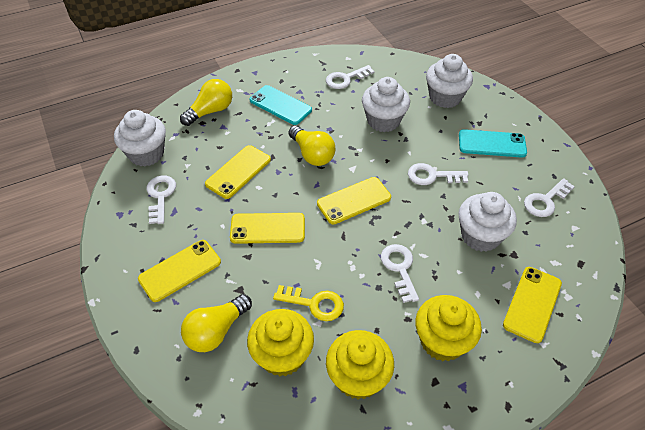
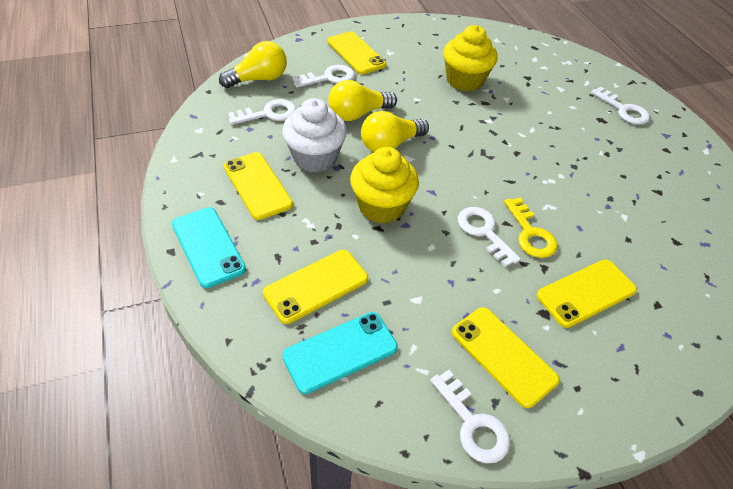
white cupcake: [114,110,166,166] [362,77,410,132] [426,54,473,108] [458,192,517,252] = 4 -> [282,98,347,172] = 1
yellow cupcake: [247,309,314,376] [326,330,394,400] [415,295,482,361] = 3 -> [350,147,419,224] [443,25,498,92] = 2

